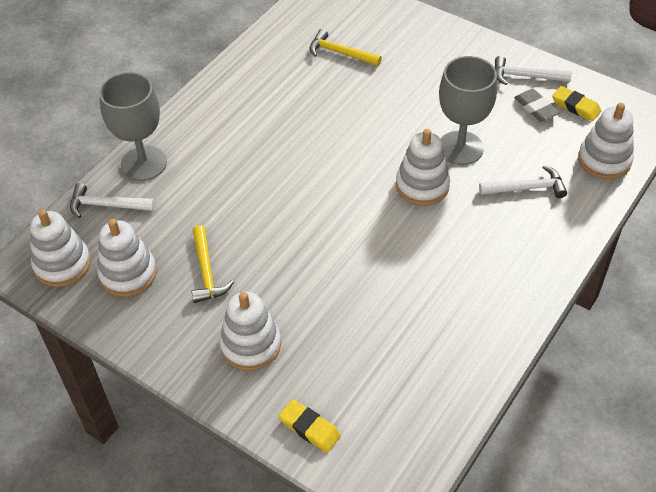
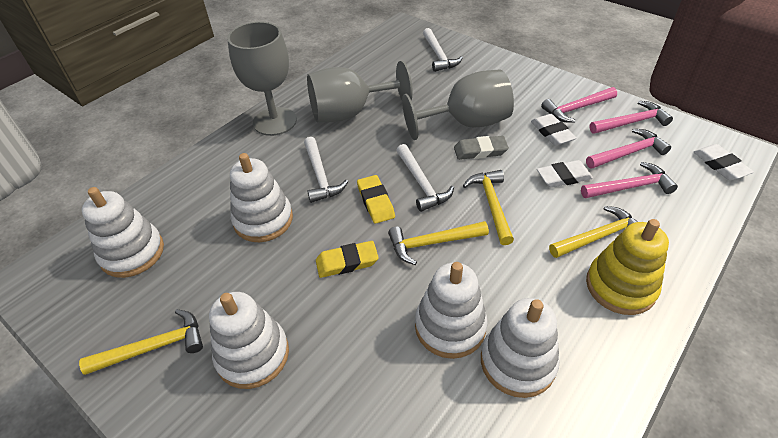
grey goblet: [99,72,167,181] [439,56,497,165] = 2 -> [227,21,297,136] [307,61,413,123] [402,69,514,140] = 3
pink hammer: none = 0 -> [541,87,617,123] [581,162,678,198] [586,129,671,169] [589,101,673,134] = 4
white eraser: none = 0 -> [531,114,577,146] [537,160,593,188] [694,144,754,180] = 3
yellow hammer: [191,225,234,303] [310,29,382,66] = 2 -> [79,309,203,375] [388,221,489,265] [463,170,514,245] [549,206,638,258] = 4
yellow stacking toy: none = 0 -> [586,219,669,315] = 1

